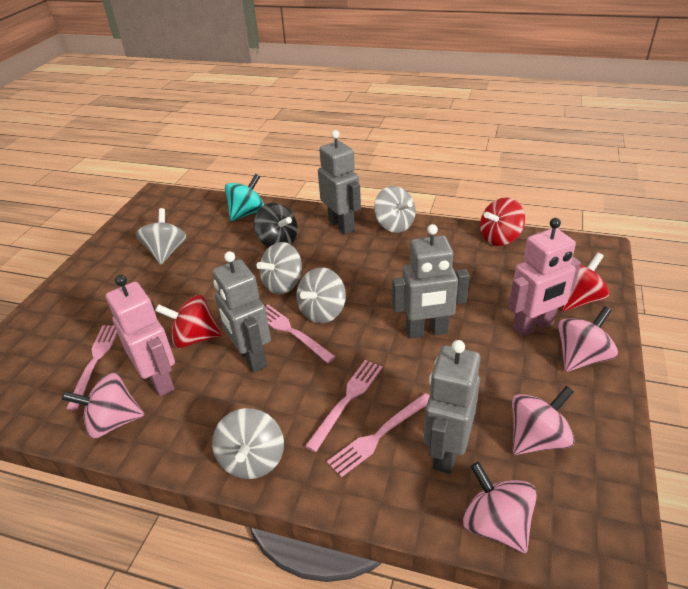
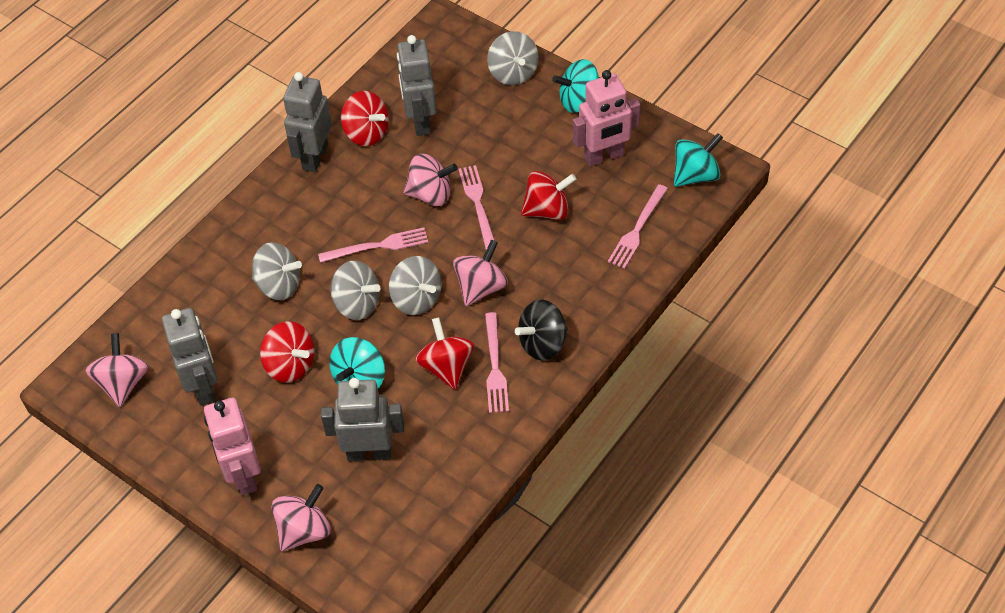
grey spinning top: [136,208,186,265] [212,408,284,479] [256,242,302,295] [297,267,346,324] [374,186,416,233] = 5 -> [252,242,302,300] [331,261,380,320] [389,256,441,315] [487,31,539,85] = 4
red spinning top: [155,295,222,348] [480,197,525,246] [561,253,609,311] = 3 -> [260,321,315,383] [341,91,389,146] [415,317,475,390] [521,171,576,220] = 4
turquoise spinning top: [225,174,264,221] = 1 -> [329,337,385,389] [552,59,599,113] [674,133,723,187] = 3

